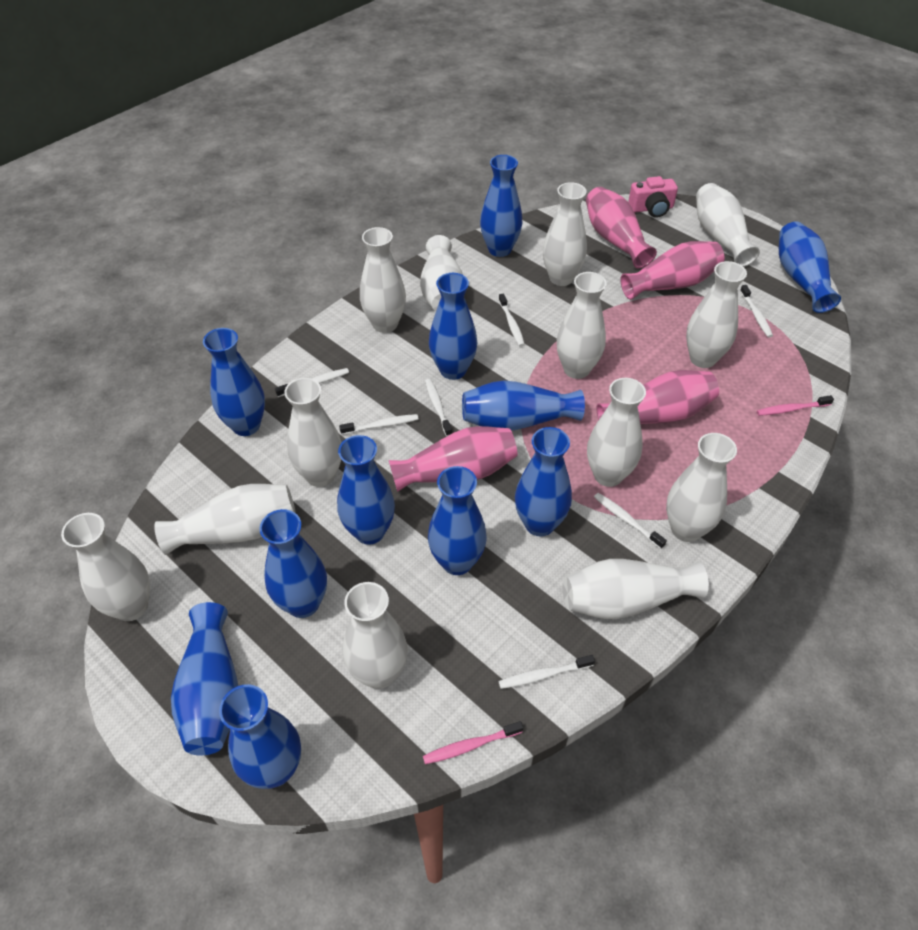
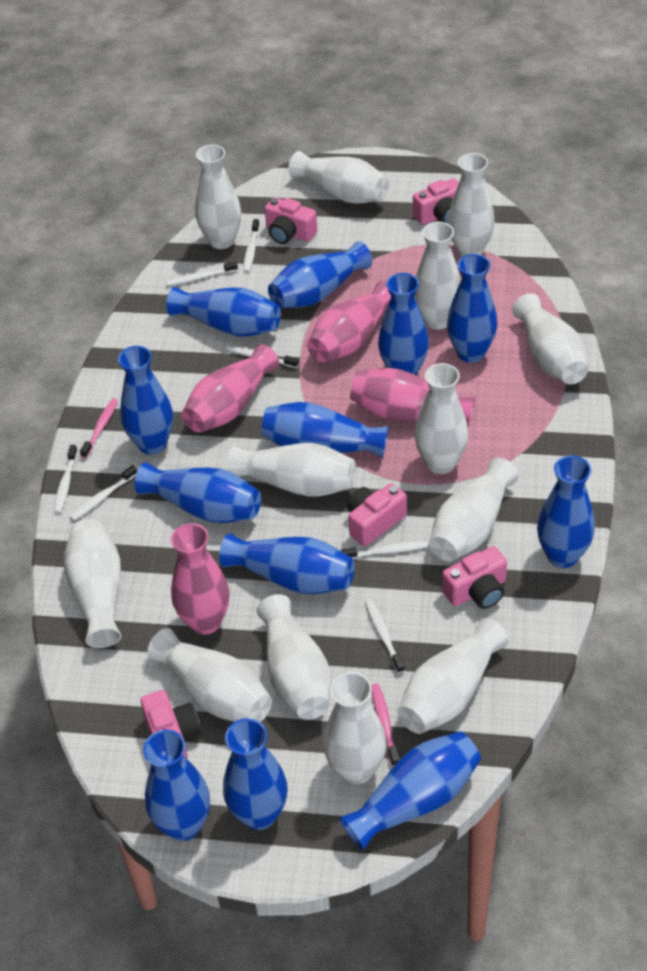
blue vase: [171,602,238,756] [203,328,265,436] [219,684,301,789] [259,509,327,618] [337,435,395,545] [428,466,487,575] [429,273,477,380] [462,381,585,431] [480,155,522,257] [515,427,572,536] [779,221,841,313] = 11 -> [118,346,173,455] [135,462,261,523] [143,730,210,841] [166,287,281,337] [219,533,355,594] [223,718,288,830] [261,402,388,458] [268,241,372,308] [339,731,481,851] [378,273,429,376] [447,254,497,363] [537,455,595,568] = 12
pink camera: [628,176,678,218] = 1 -> [141,690,201,759] [265,197,317,244] [347,483,407,546] [413,178,459,225] [442,546,507,609] = 5

